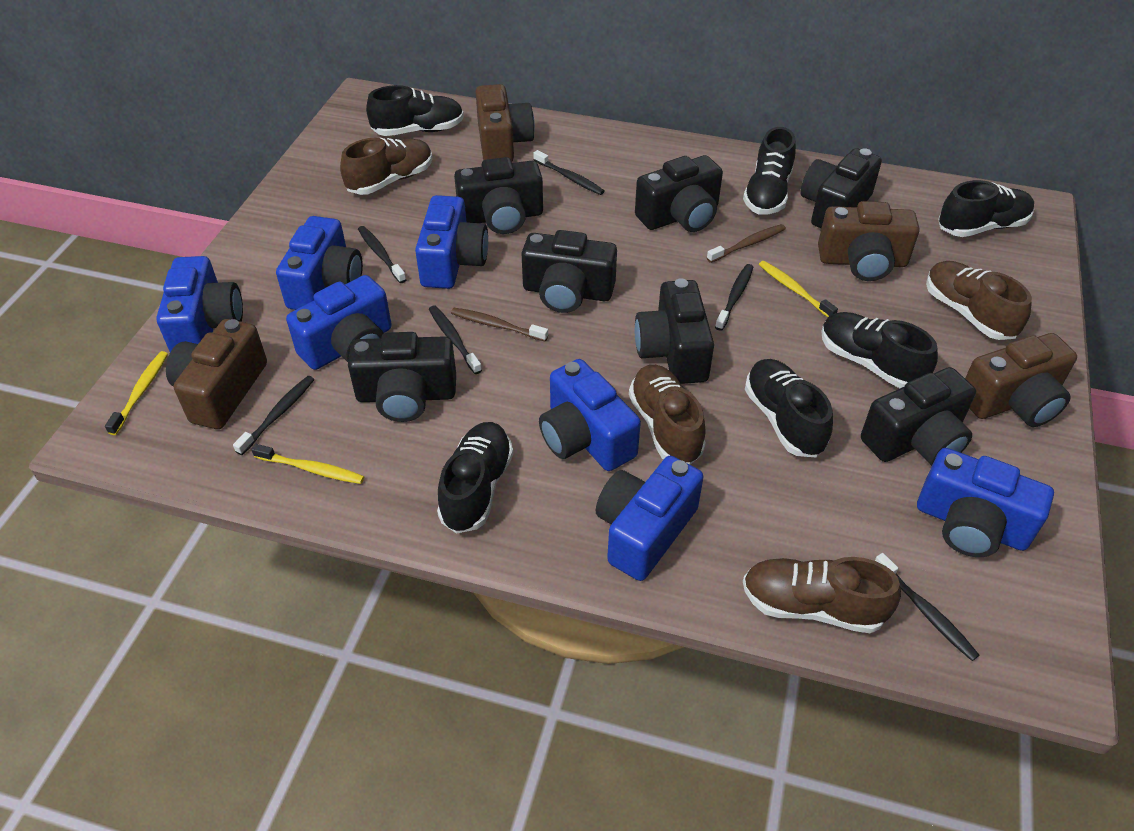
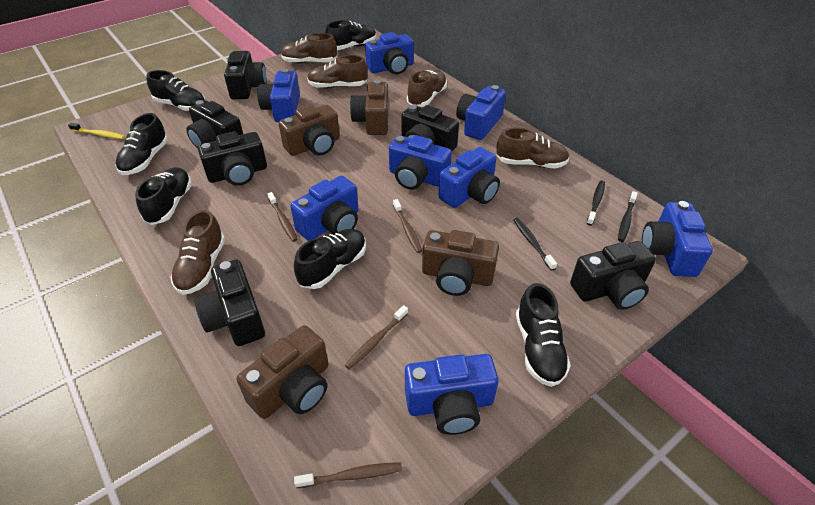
black camera: [348,332,456,422] [454,157,543,234] [521,230,617,313] [635,155,723,232] [635,278,714,384] [801,148,882,228] [861,367,976,466] = 7 -> [186,100,243,148] [194,260,265,346] [198,131,267,186] [224,51,267,99] [401,105,459,151] [570,241,656,310] = 6
black toothbrush: [233,376,315,455] [358,226,406,283] [429,305,482,374] [533,150,604,195] [715,264,753,331] [875,553,979,661] = 6 -> [513,218,557,271] [587,181,605,226] [618,191,638,242] = 3
blue camera: [157,256,243,352] [276,216,363,310] [286,275,392,370] [415,195,488,289] [539,359,641,471] [596,456,703,581] [917,448,1054,557] = 7 -> [257,69,300,122] [290,176,359,241] [365,32,414,75] [389,135,452,190] [405,354,499,435] [439,147,500,208] [456,85,506,140] [642,201,713,277] = 8
brown shoe: [340,138,433,195] [629,365,706,465] [743,557,901,633] [926,261,1032,340] = 4 -> [170,210,225,295] [281,33,337,64] [307,55,368,88] [407,70,447,107] [496,128,569,168] = 5
brown toothbrush: [451,308,548,341] [707,224,786,263] = 2 -> [267,192,298,242] [294,462,402,488] [345,305,408,370] [393,199,422,253] = 4
yellow toothbrush: [105,351,168,435] [251,444,364,484] [759,261,838,317] = 3 -> [68,123,125,139] = 1

